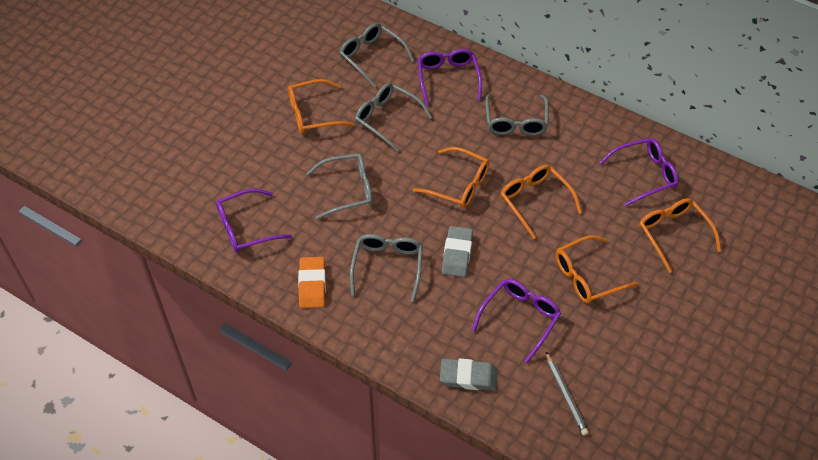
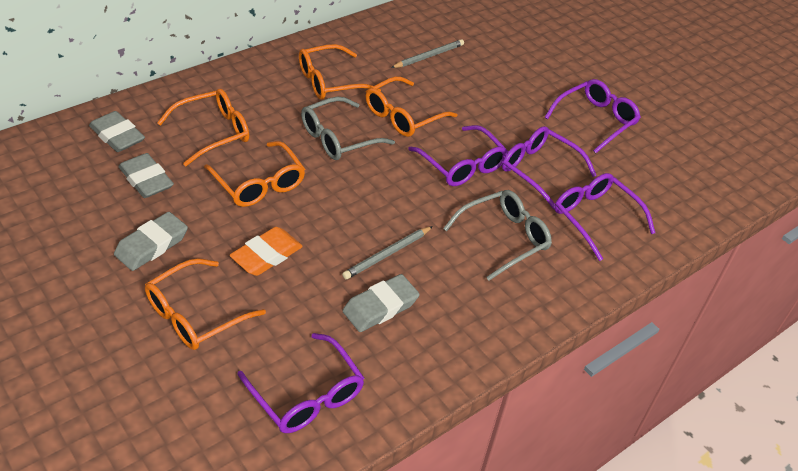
grey eraser: [440,358,498,391] [442,226,473,277] = 2 -> [89,111,145,152] [114,212,188,271] [118,153,174,198] [342,274,420,332] = 4
grey glasses: [306,153,373,219] [340,23,414,88] [350,234,423,302] [355,83,432,152] [485,93,549,136] = 5 -> [301,97,395,160] [443,190,552,281] = 2
grey pencil: [546,352,589,436] = 1 -> [342,226,433,279] [391,39,464,68] = 2
purple glasses: [216,189,292,253] [418,49,482,105] [472,279,561,363] [599,138,679,206] = 4 -> [237,333,364,433] [408,125,508,186] [502,126,597,209] [544,79,641,153] [554,173,655,261] = 5

